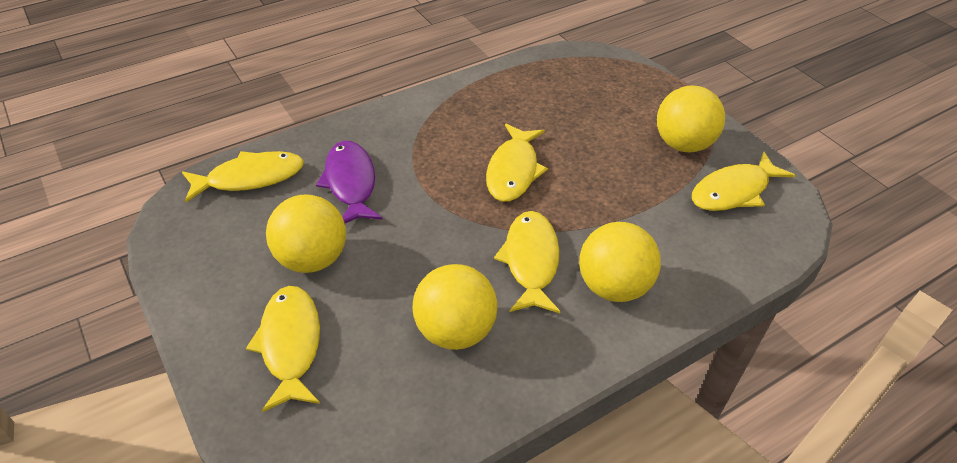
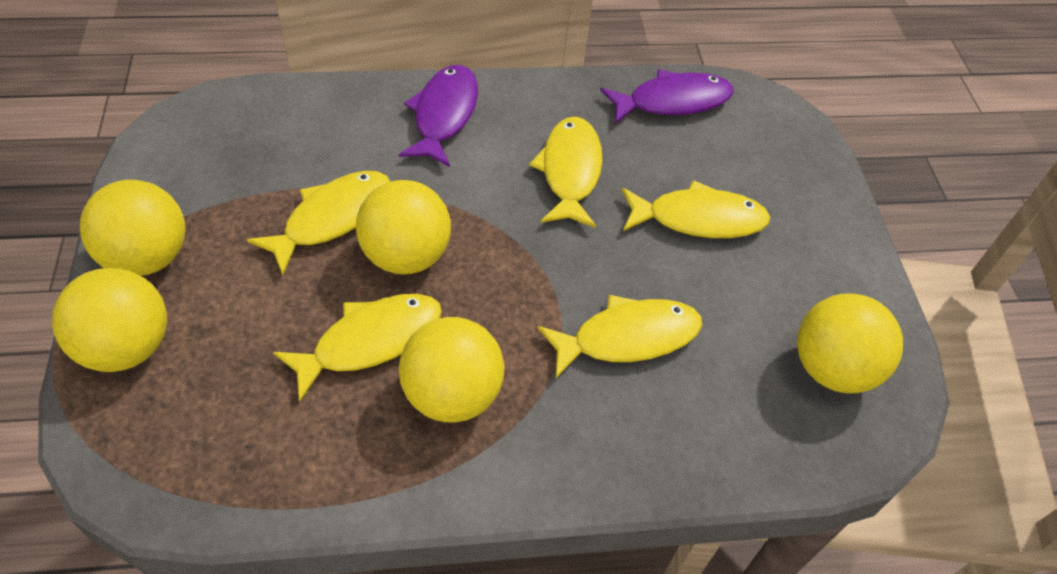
purple fish: [316,141,383,223] = 1 -> [399,65,478,167] [600,69,734,124] = 2
yellow ball: [266,194,346,273] [413,264,498,350] [579,222,661,302] [657,86,725,152] = 4 -> [52,268,167,372] [80,180,186,276] [356,180,451,275] [399,317,504,422] [797,294,903,393] = 5

